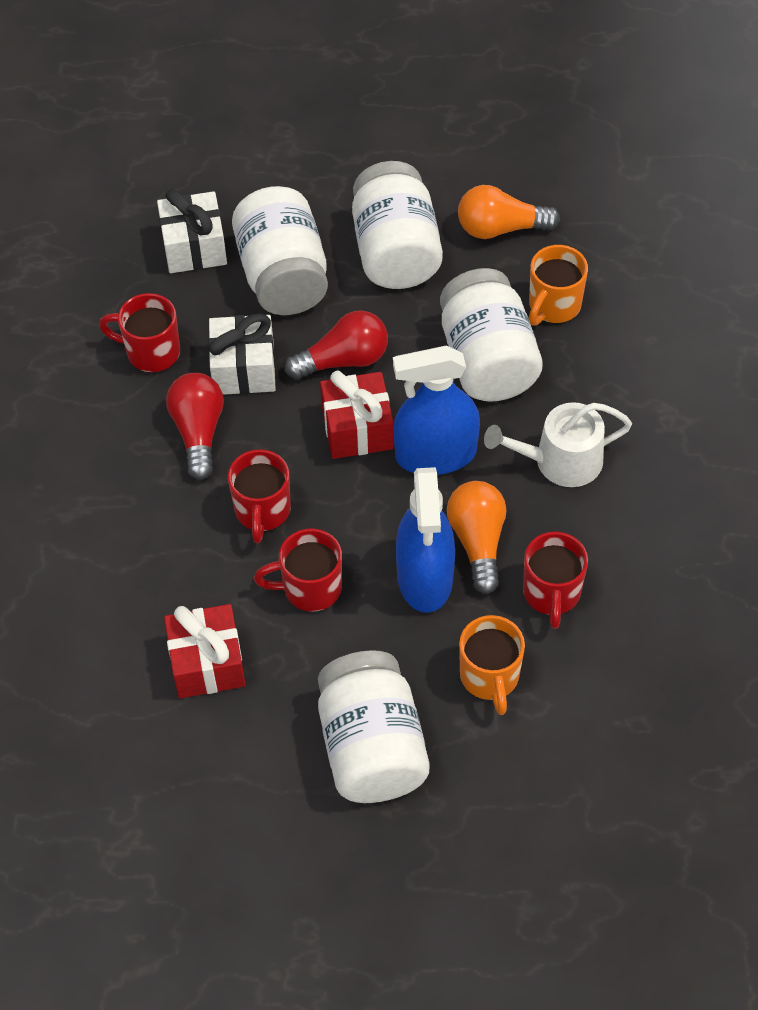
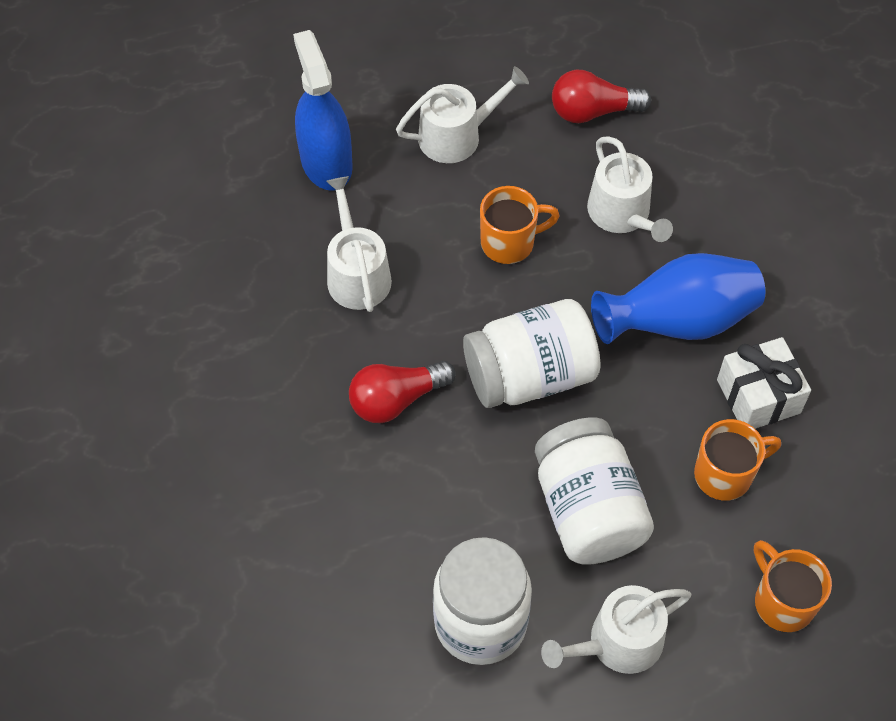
blue spray bottle: [393,346,480,475] [396,467,455,613] = 2 -> [293,30,353,191] = 1
blue vase: none = 0 -> [591,253,765,344] = 1
orange light bulb: [447,481,506,594] [458,185,560,239] = 2 -> none = 0
orange mug: [459,615,525,715] [528,245,588,326] = 2 -> [480,186,560,264] [694,419,781,501] [754,540,832,632] = 3
red gift: [164,604,246,698] [320,371,394,459] = 2 -> none = 0
red mug: [99,293,180,372] [228,449,291,543] [254,528,342,611] [523,531,588,629] = 4 -> none = 0
white gift: [157,189,227,273] [208,313,276,395] = 2 -> [717,337,811,429] = 1
white jar: [232,186,328,315] [318,650,430,803] [352,161,443,289] [440,268,543,402] = 4 -> [433,537,532,665] [463,299,600,408] [535,418,654,565] = 3
white watering can: [484,402,632,487] = 1 -> [326,176,392,312] [396,66,529,163] [541,585,691,674] [587,136,673,242] = 4

